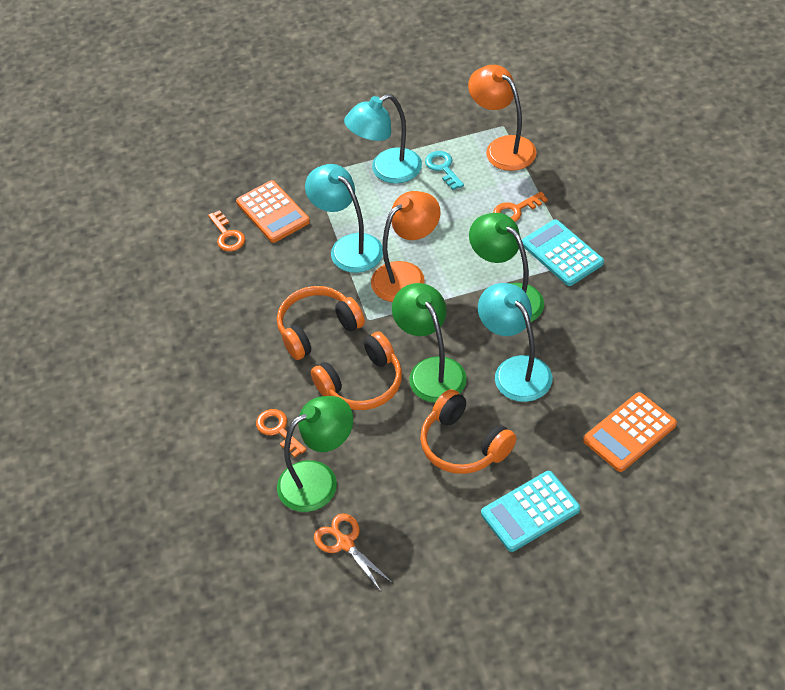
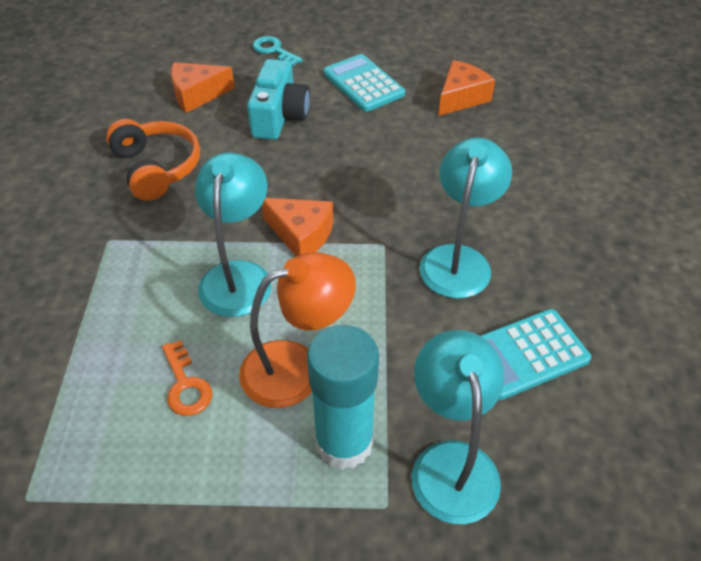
green lamp: [277,396,353,512] [392,283,467,403] [469,213,544,322] = 3 -> none = 0
orange calculator: [236,180,310,243] [583,392,677,472] = 2 -> none = 0
orange cheese: none = 0 -> [171,62,235,113] [262,198,333,257] [439,60,495,116] = 3
orange headphones: [277,286,365,360] [311,332,402,410] [420,389,516,474] = 3 -> [106,119,200,201] = 1
orange key: [208,210,245,252] [256,409,307,458] [493,192,548,222] = 3 -> [162,340,212,416] = 1
orange lamp: [371,191,440,302] [468,65,537,171] = 2 -> [239,252,356,408] = 1
orange scissors: [314,514,393,591] = 1 -> none = 0
turquoise camera: none = 0 -> [247,59,310,140] = 1
turquoise glue stick: none = 0 -> [307,325,379,470] = 1

